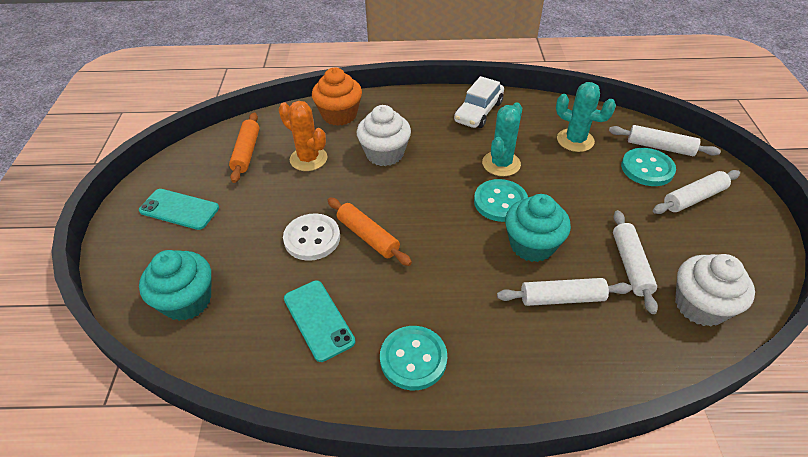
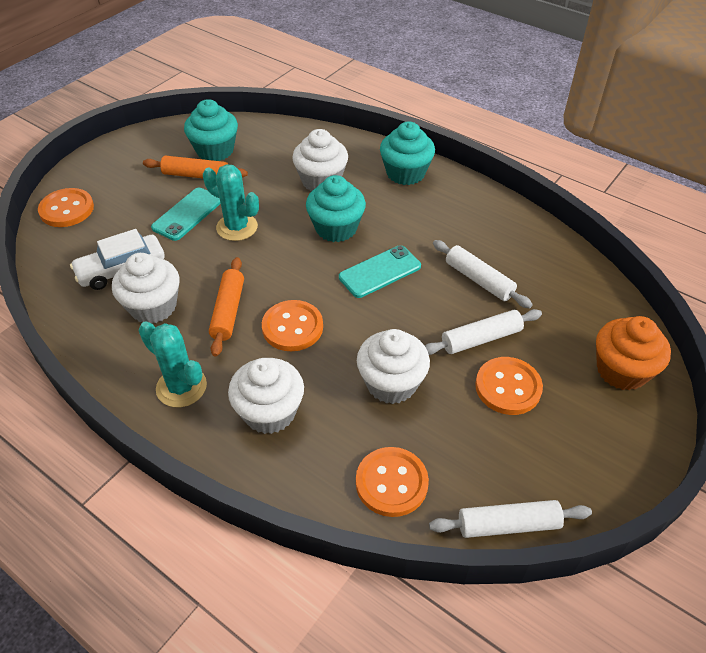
orange button: none = 0 -> [38,188,94,227] [262,300,323,351] [356,447,429,517] [475,357,543,415] = 4
orange cactus: [278,101,328,171] = 1 -> none = 0
turquoise button: [380,326,447,390] [474,179,528,222] [621,148,676,186] = 3 -> none = 0
turquoise cupcake: [139,250,212,321] [505,194,571,262] = 2 -> [184,99,238,161] [306,175,366,242] [380,121,435,185] = 3
white button: [283,213,340,261] = 1 -> none = 0
white cupcake: [357,105,411,166] [675,254,755,327] = 2 -> [112,253,179,323] [228,358,304,434] [292,129,348,191] [357,329,430,404] = 4
white rolling pin: [497,278,632,306] [609,125,721,156] [613,210,658,314] [653,170,740,214] = 4 -> [425,309,542,355] [429,500,592,538] [433,240,533,308] = 3

